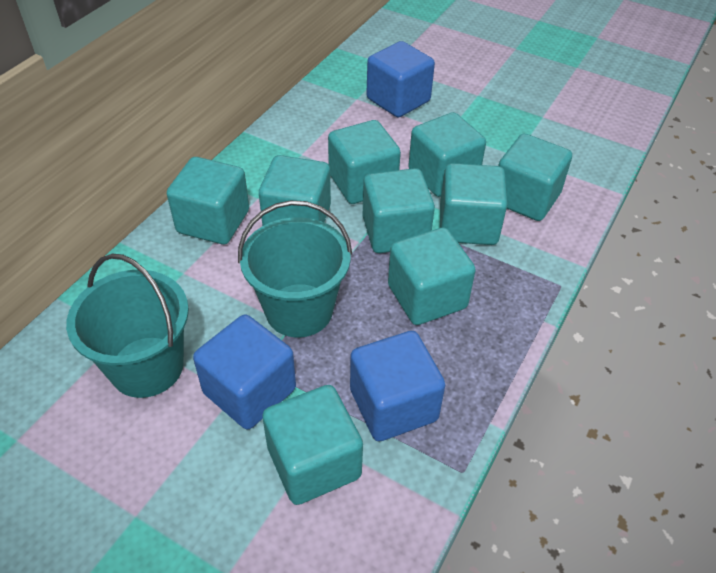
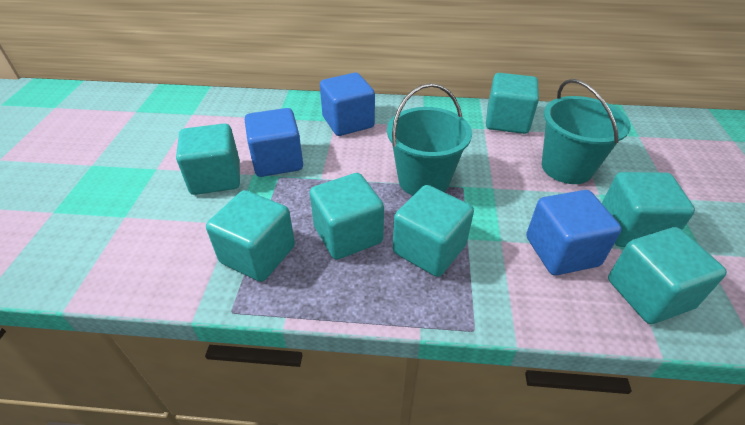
turquoise cube: [167,157,249,245] [259,155,331,226] [262,385,363,505] [328,120,401,204] [363,168,435,253] [388,227,476,325] [408,112,486,197] [440,163,507,245] [498,134,572,221] = 9 -> [176,123,240,195] [206,190,295,282] [309,173,384,260] [393,185,474,277] [486,73,539,134] [602,172,695,247] [608,227,727,324] = 7

